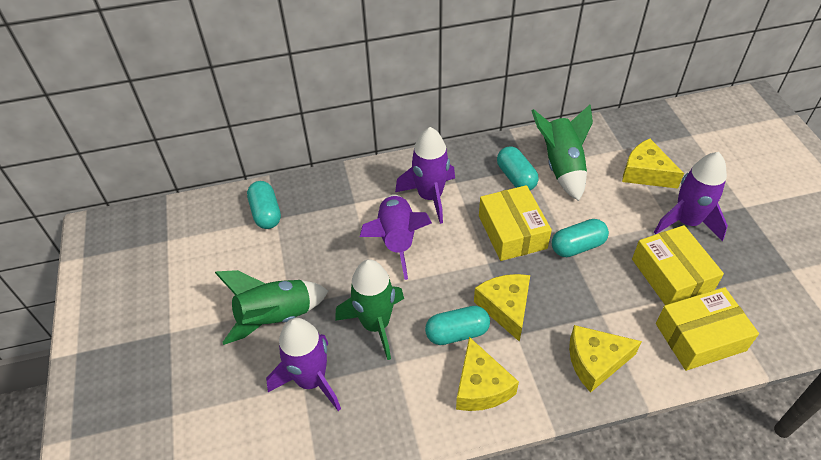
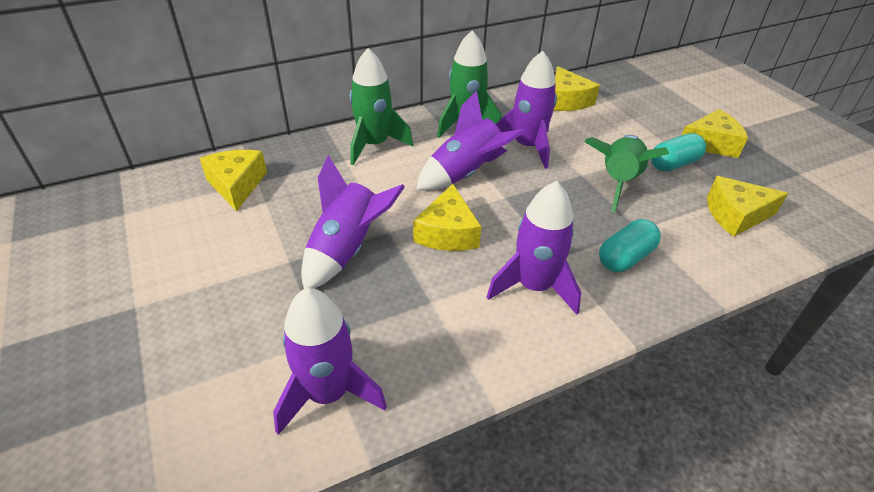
purple rocket: [266,318,341,411] [360,194,432,280] [395,127,455,224] [654,152,728,241] = 4 -> [273,288,387,435] [301,155,405,289] [416,91,525,190] [487,181,581,315] [496,51,557,169] = 5
turquoise capsule: [247,181,281,229] [425,306,490,345] [497,146,539,190] [552,219,609,257] = 4 -> [599,219,661,272] [651,133,706,172] = 2
yellow box: [479,185,552,261] [632,225,724,305] [656,287,759,371] = 3 -> none = 0
yellow cheese: [456,337,519,411] [474,274,530,342] [569,325,642,393] [622,139,684,189] = 4 -> [200,150,267,211] [413,184,481,251] [553,66,600,111] [682,109,748,158] [707,176,788,237] = 5

